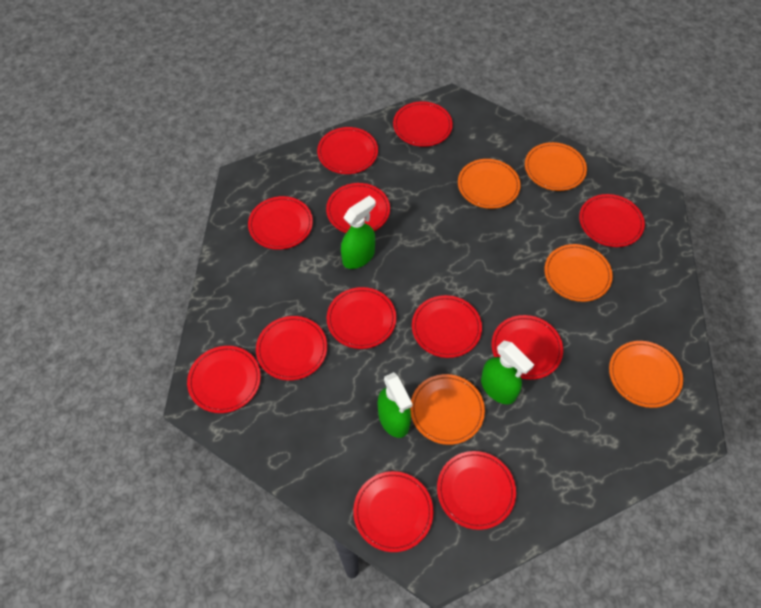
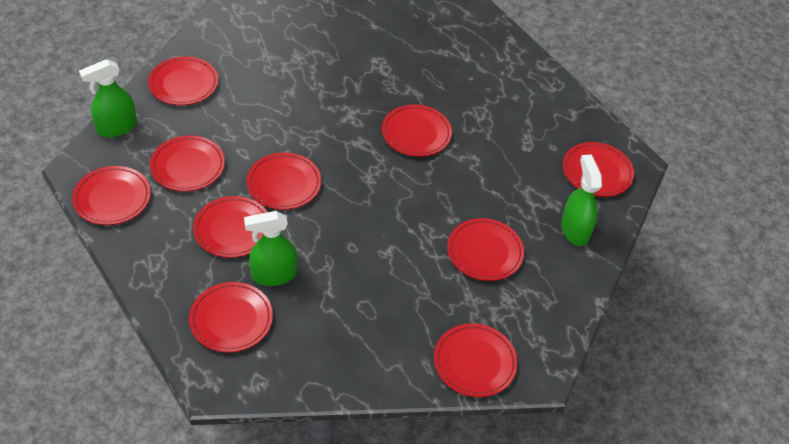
orange plate: [410,374,485,445] [458,159,521,209] [525,142,587,191] [545,244,613,302] [609,341,683,408] = 5 -> none = 0
red plate: [187,346,261,413] [248,196,313,250] [256,316,327,381] [317,127,378,174] [326,183,390,233] [327,287,396,349] [353,471,433,552] [393,101,453,147] [412,295,482,358] [437,451,516,530] [491,315,563,380] [579,194,645,247] = 12 -> [72,166,151,225] [148,57,218,105] [150,135,225,191] [189,282,273,353] [193,196,267,258] [247,153,321,210] [382,105,452,157] [434,323,518,397] [447,218,524,281] [563,142,634,197] = 10

